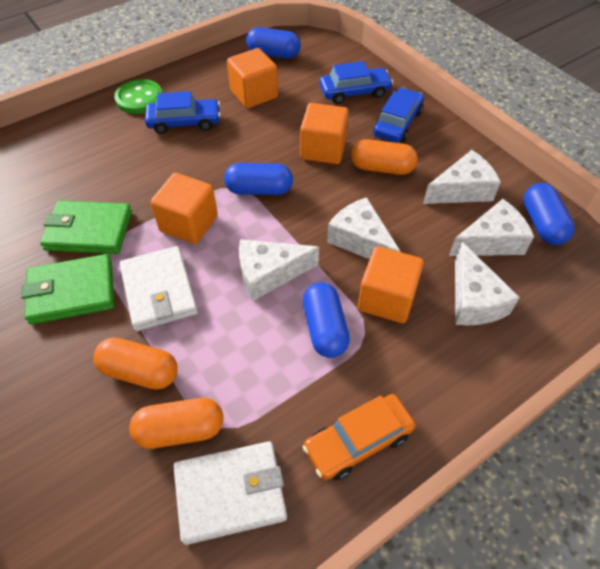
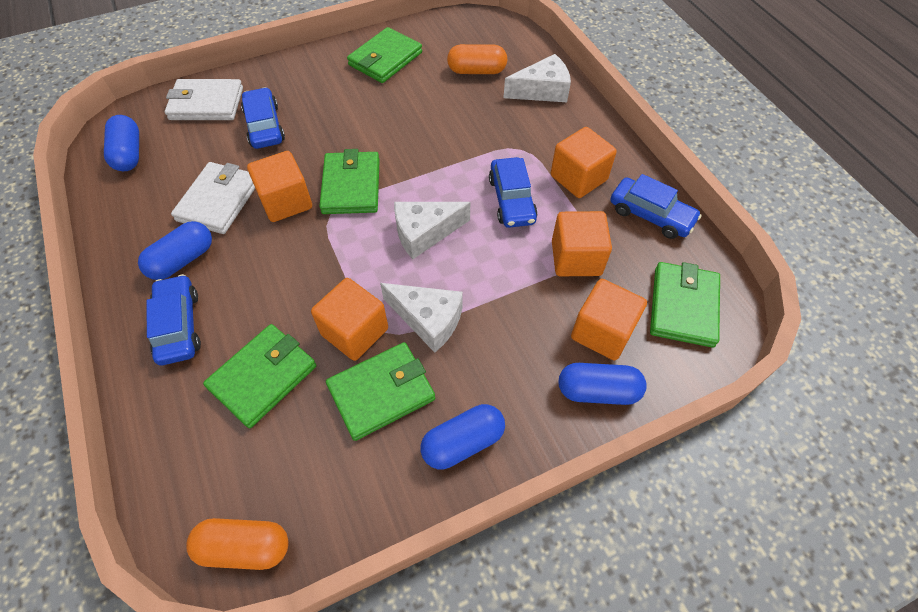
blue car: [145,91,221,134] [320,61,393,104] [373,88,424,143] = 3 -> [147,274,201,365] [241,87,285,149] [489,157,538,228] [610,174,702,239] = 4
green button: [114,79,162,114] = 1 -> none = 0
green wallet: [21,254,114,325] [40,201,132,254] = 2 -> [203,324,316,428] [319,149,380,214] [326,342,435,441] [347,27,422,83] [650,262,720,348] = 5
orange capsule: [93,337,178,390] [129,398,223,449] [351,139,418,175] = 3 -> [186,518,289,570] [447,44,507,74] = 2
orange car: [303,394,416,480] = 1 -> none = 0
orange cube: [151,173,218,244] [227,48,278,108] [300,103,349,164] [358,246,424,323] = 4 -> [247,151,312,222] [311,278,388,361] [551,127,617,198] [552,211,612,276] [571,279,647,360] = 5
white cheese: [239,239,319,301] [327,197,401,259] [423,150,501,204] [449,199,534,256] [455,242,520,325] = 5 -> [380,283,463,353] [394,202,470,259] [503,54,571,102] = 3

